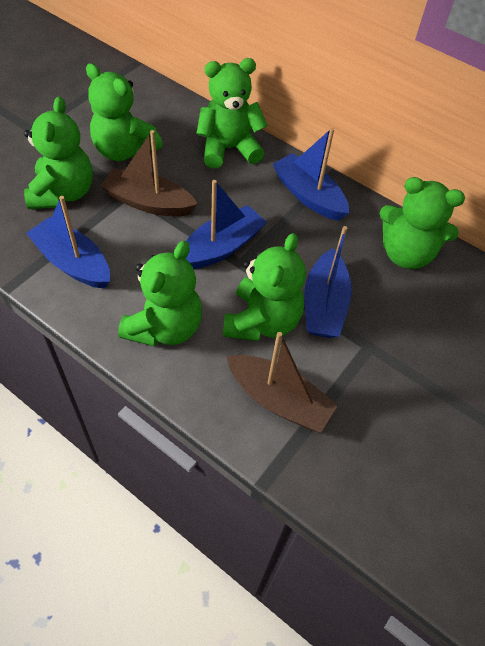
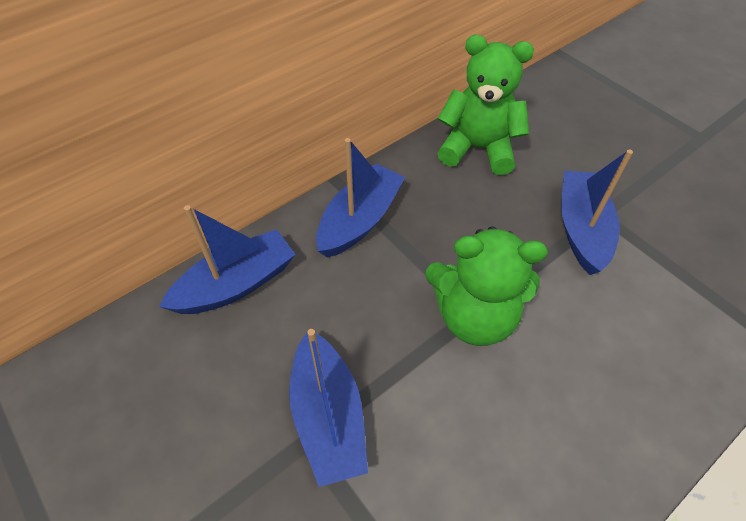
brown boat: [100,130,197,216] [227,332,338,433] = 2 -> none = 0
green teddy bear: [24,96,93,209] [86,63,163,161] [118,241,202,347] [196,58,268,169] [223,233,306,341] [379,177,465,269] = 6 -> [425,226,548,346] [438,35,534,175] = 2

